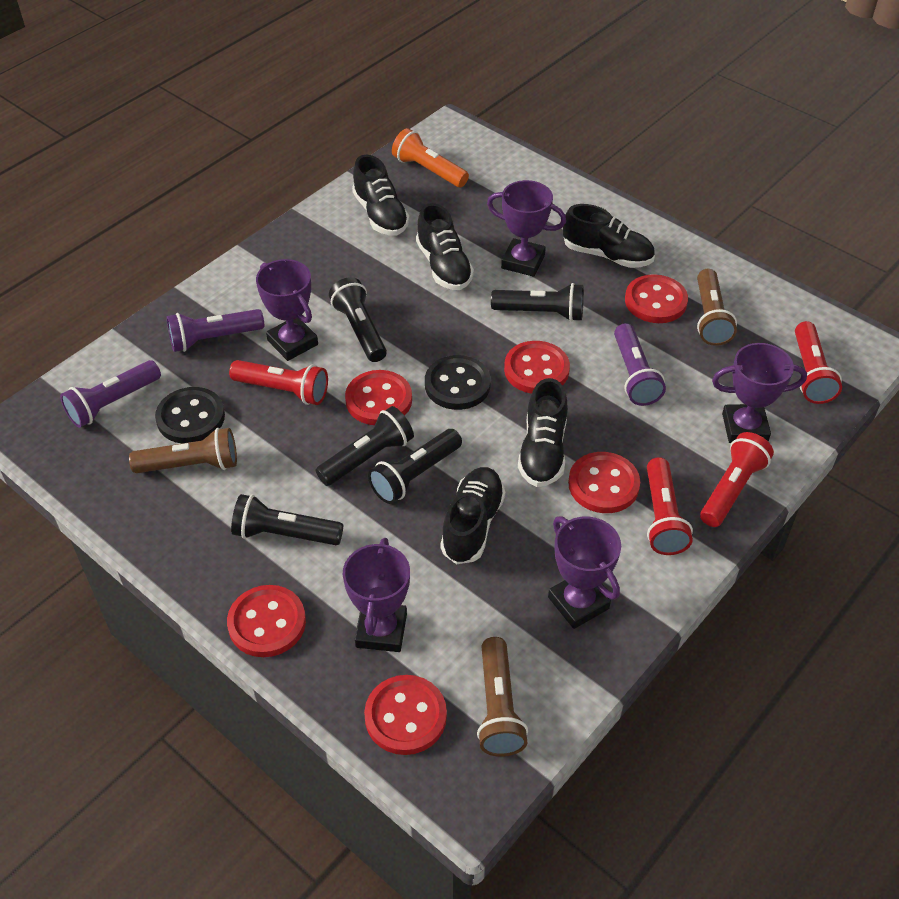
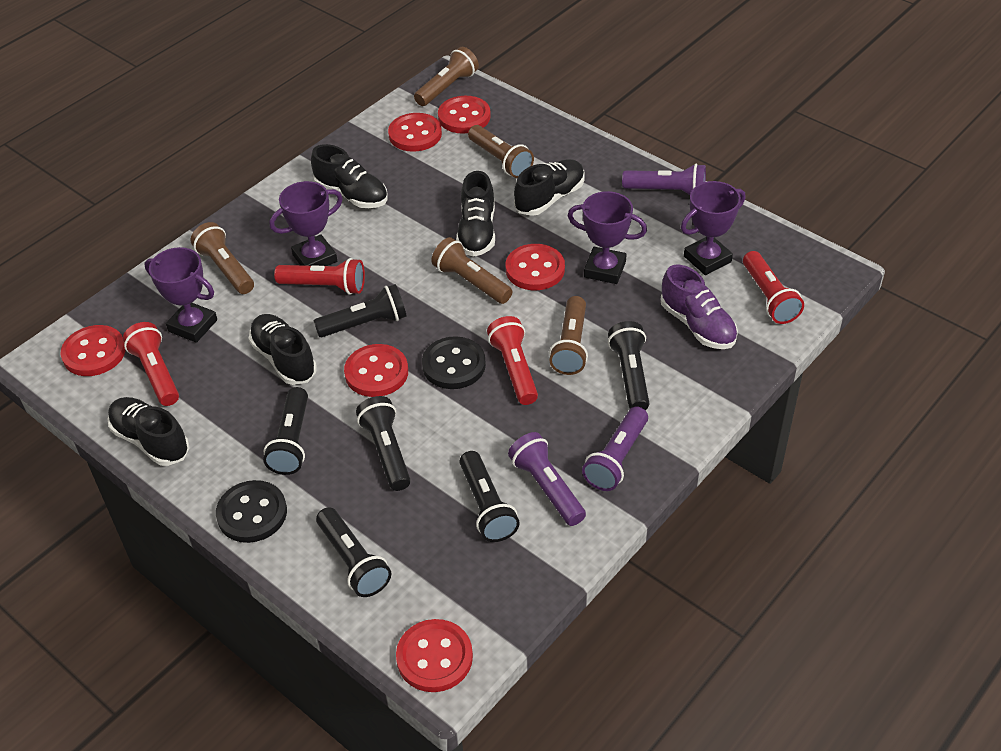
black flashlight: [231,494,343,545] [316,406,414,486] [329,277,387,362] [368,429,462,504] [491,283,584,322] = 5 -> [263,387,308,475] [314,284,407,337] [316,507,391,597] [356,396,411,491] [459,451,520,542] [608,321,649,410] = 6
brown flashlight: [129,428,237,473] [477,637,528,757] [697,269,737,346] = 3 -> [191,222,254,294] [414,47,479,106] [431,237,512,304] [468,125,534,178] [549,296,588,375] = 5
orange flashlight: [392,128,469,187] = 1 -> none = 0
purple shoe: none = 0 -> [661,265,738,349] = 1
purple trophy: [256,259,318,361] [343,538,410,652] [487,180,566,277] [548,516,621,629] [712,343,807,443] = 5 -> [145,247,217,343] [270,181,343,266] [568,191,647,284] [681,181,745,275] = 4

